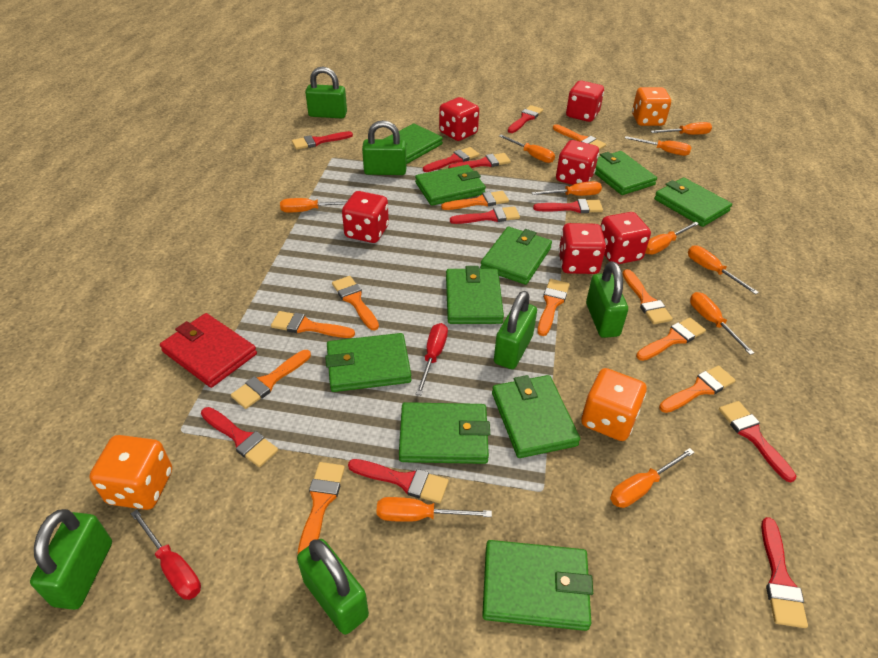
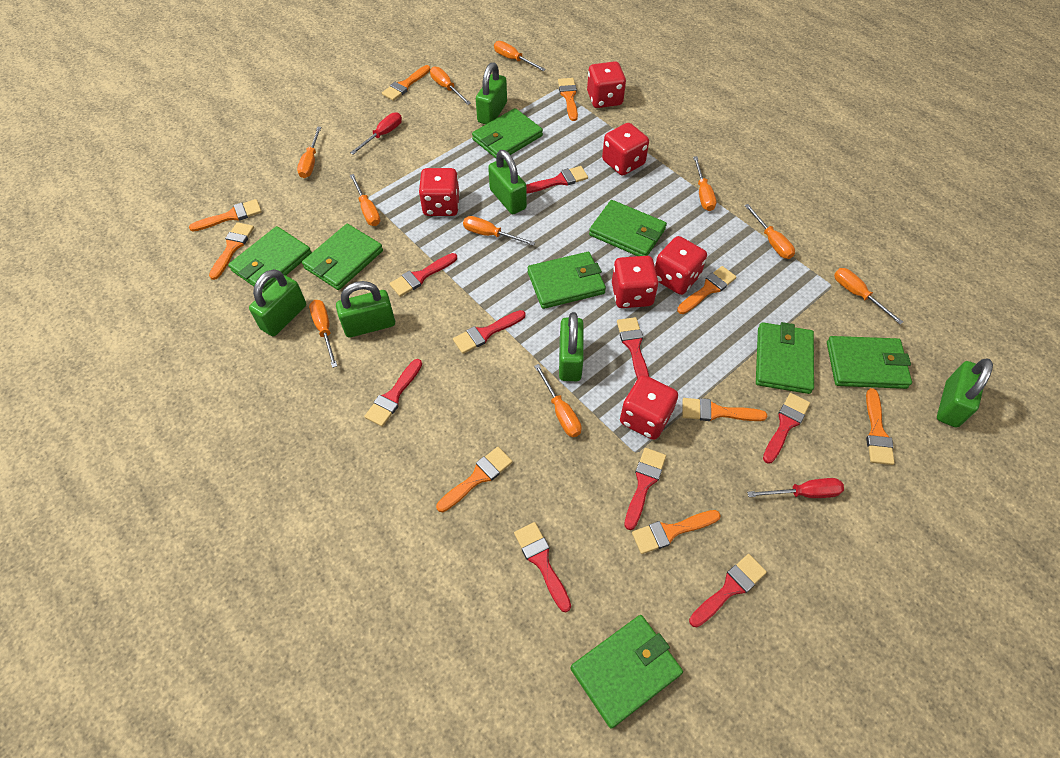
green wallet: [325,333,412,392] [384,124,443,164] [399,402,490,464] [415,165,486,206] [446,266,504,324] [480,227,552,285] [482,540,593,631] [492,375,580,458] [594,151,657,195] [654,177,732,227] = 10 -> [228,226,312,293] [302,224,383,290] [472,108,543,159] [528,252,606,309] [570,615,683,729] [589,200,667,256] [756,322,814,394] [827,336,912,389] = 8
orange brush: [231,350,311,409] [271,311,355,338] [298,462,345,554] [332,276,379,331] [441,191,509,210] [537,279,570,336] [553,124,606,150] [623,269,673,324] [636,317,706,361] [659,365,736,413] = 10 -> [189,199,262,231] [209,222,254,280] [382,65,430,101] [436,447,513,512] [558,78,578,121] [632,510,721,554] [677,266,737,314] [682,398,767,421] [866,388,895,465] = 9
orange dice: [89,435,172,510] [581,368,647,441] [632,87,671,126] = 3 -> none = 0
red brush: [201,407,278,467] [292,131,353,150] [348,459,449,503] [423,147,479,172] [448,153,511,168] [450,206,520,224] [508,105,543,133] [533,199,603,213] [719,401,796,482] [761,517,808,628] = 10 -> [364,359,422,427] [389,253,457,297] [453,310,525,354] [514,522,571,612] [526,166,588,193] [617,317,649,379] [624,448,666,530] [689,554,767,628] [763,393,810,464] = 9
red wallet: [160,313,257,388] = 1 -> none = 0

